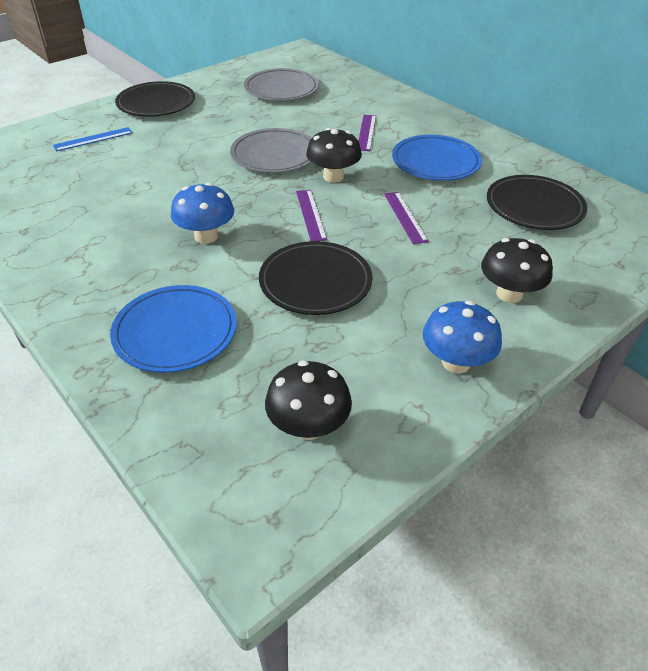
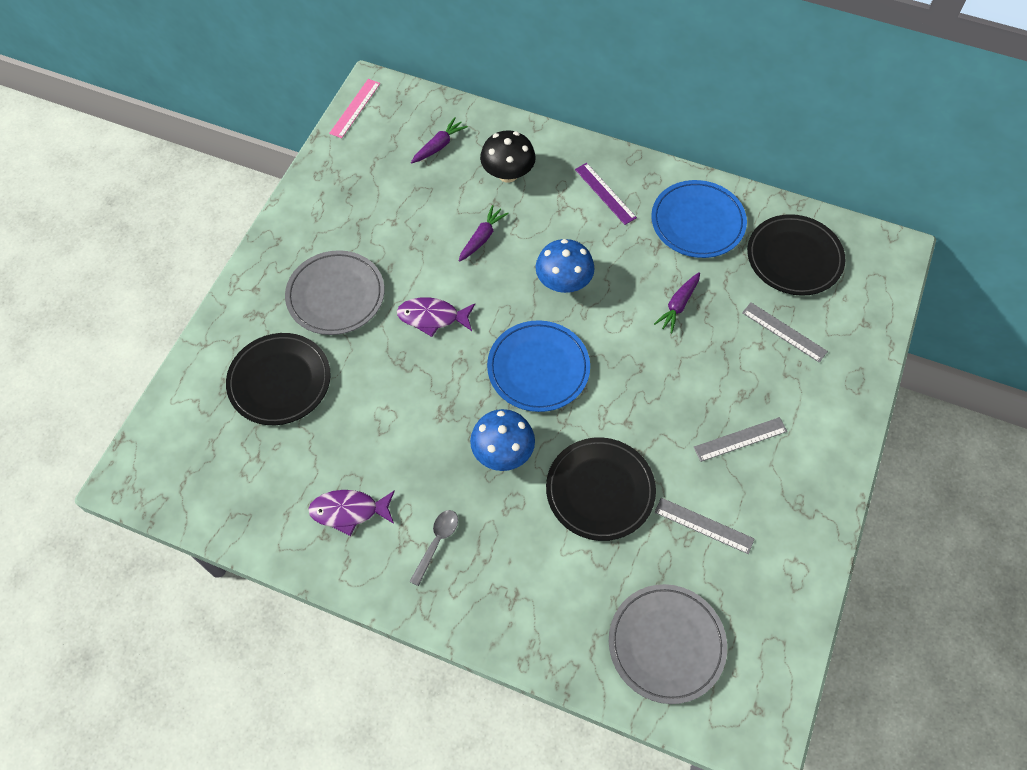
black mushroom: [265,361,352,440] [306,128,362,183] [481,238,553,303] = 3 -> [480,130,536,182] = 1
blue ruler: [53,127,133,152] = 1 -> none = 0
grey ruler: none = 0 -> [655,498,755,554] [694,417,787,462] [742,302,828,362] = 3
grey spoon: none = 0 -> [409,510,458,586] = 1
pink ruler: none = 0 -> [329,79,380,138] = 1
purple carrot: none = 0 -> [411,117,468,163] [459,205,509,262] [654,272,700,333] = 3
purple fish: none = 0 -> [308,490,395,536] [397,297,475,337] = 2
purple ruler: [296,190,327,241] [358,115,376,151] [384,192,429,244] = 3 -> [575,163,637,225] = 1

